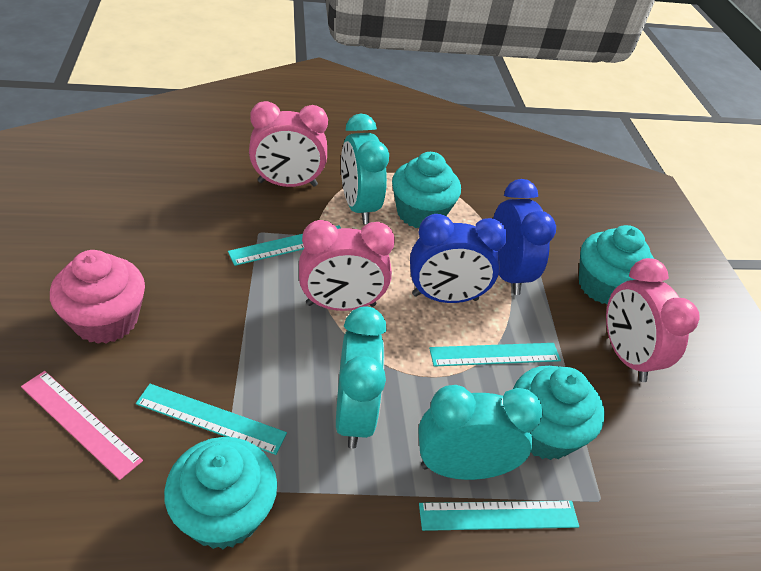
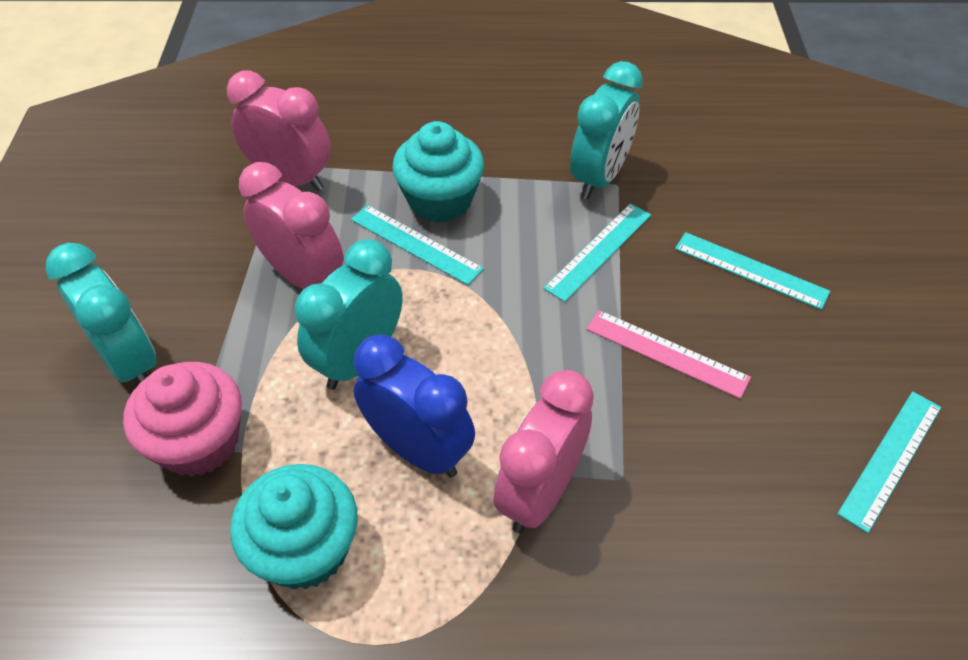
blue clock: [410,214,507,303] [493,179,556,295] = 2 -> [354,335,475,478] = 1
turquoise cupcake: [164,437,277,549] [392,152,461,228] [513,366,605,460] [579,225,654,305] = 4 -> [230,464,358,590] [392,121,484,223] = 2

